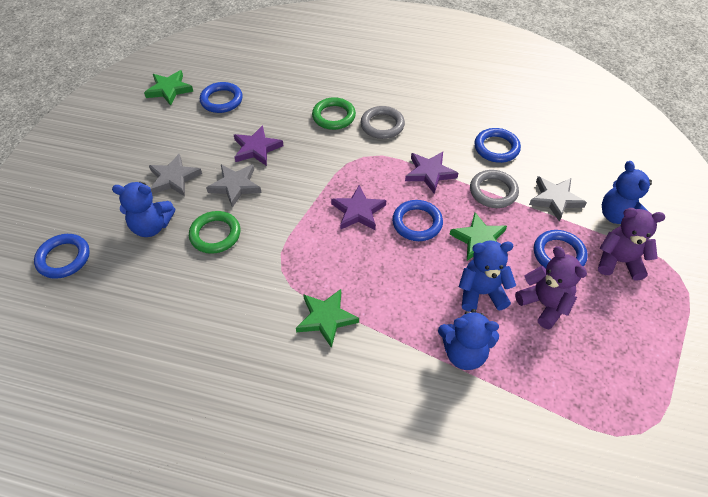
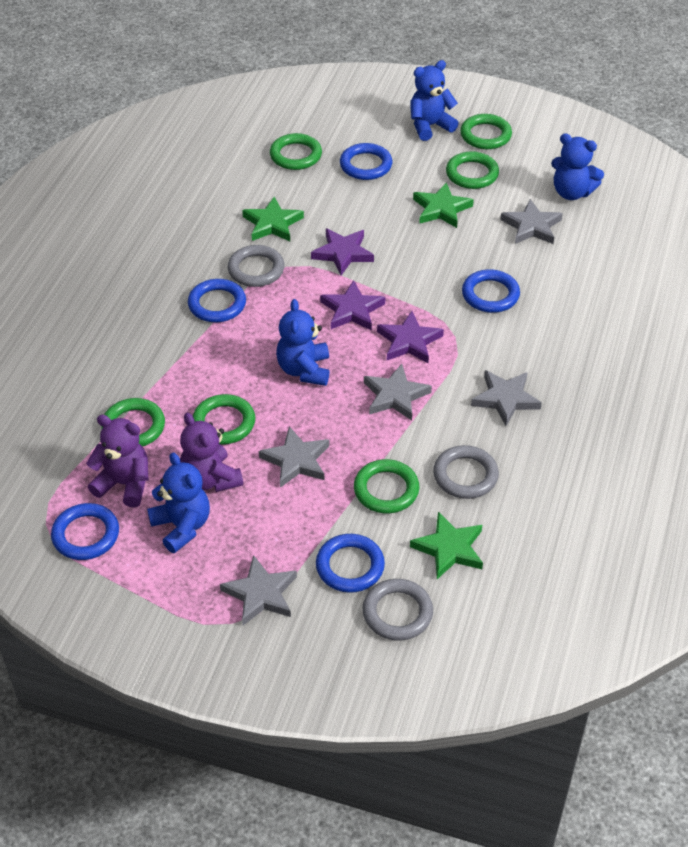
green ring: [189,211,240,254] [312,97,356,130] = 2 -> [102,398,165,447] [193,394,255,444] [270,133,322,170] [354,459,419,513] [446,151,499,189] [460,114,512,149] = 6
grey ring: [361,106,405,139] [470,170,519,208] = 2 -> [228,245,285,287] [362,579,433,641] [433,445,499,499] = 3
grey star: [149,154,202,196] [206,165,262,208] [529,176,587,222] = 3 -> [220,555,297,625] [259,426,329,488] [364,364,432,420] [471,370,542,426] [501,199,563,244] = 5

